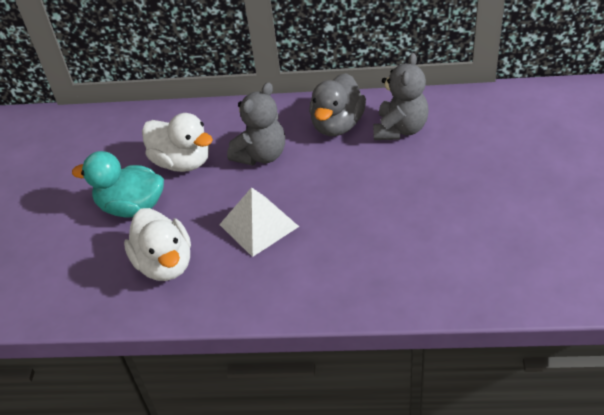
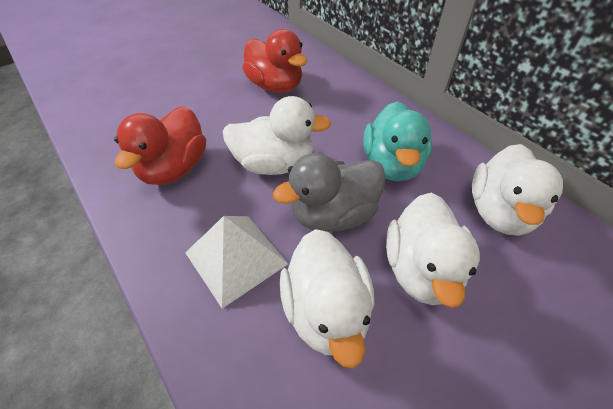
grey teddy bear: [227,82,285,165] [373,53,429,140] = 2 -> none = 0
red duck: none = 0 -> [114,106,206,185] [242,29,307,93] = 2
white duck: [124,208,191,281] [142,113,213,172] = 2 -> [223,96,331,175] [279,229,374,368] [386,193,480,308] [472,144,563,236] = 4

